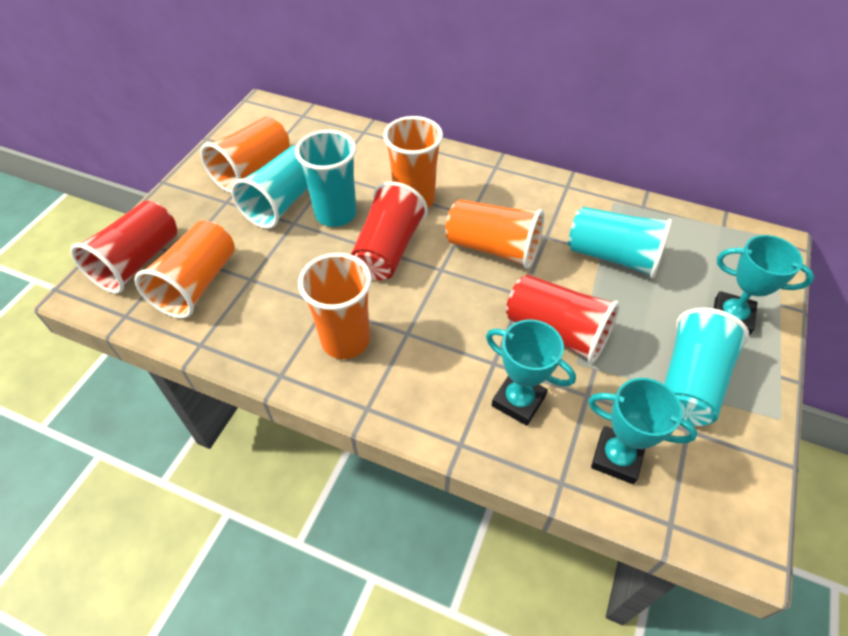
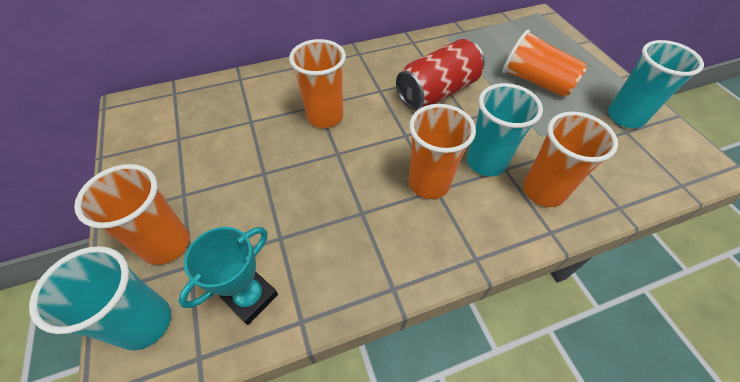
red can: none = 0 -> [396,39,485,110] = 1
red cup: [70,201,177,294] [351,182,428,280] [506,274,620,363] = 3 -> none = 0
turquoise cup: [231,146,308,229] [295,130,357,227] [568,207,672,278] [664,308,750,426] = 4 -> [29,246,171,351] [467,83,543,176] [608,40,704,128] = 3
turquoise trophy: [486,320,576,426] [588,378,698,484] [714,235,814,336] = 3 -> [178,227,278,325] = 1

